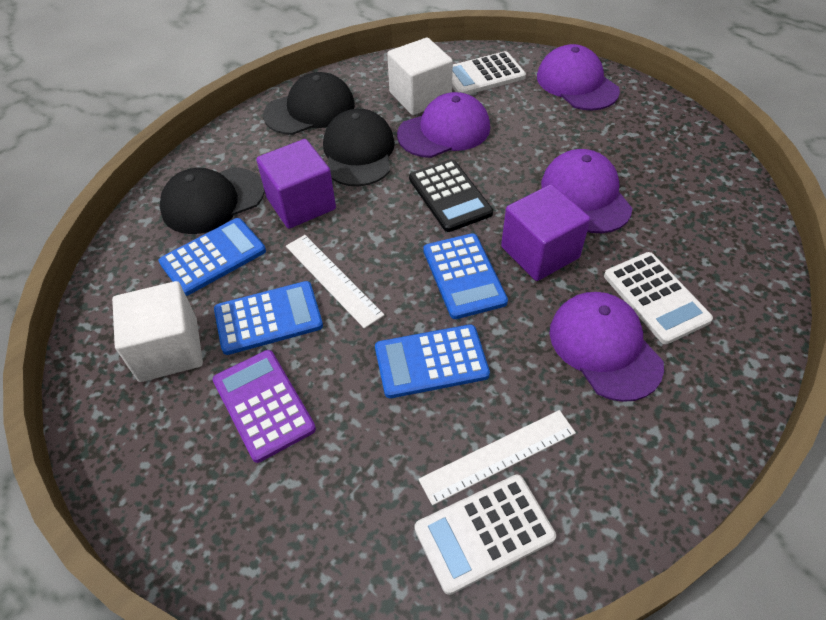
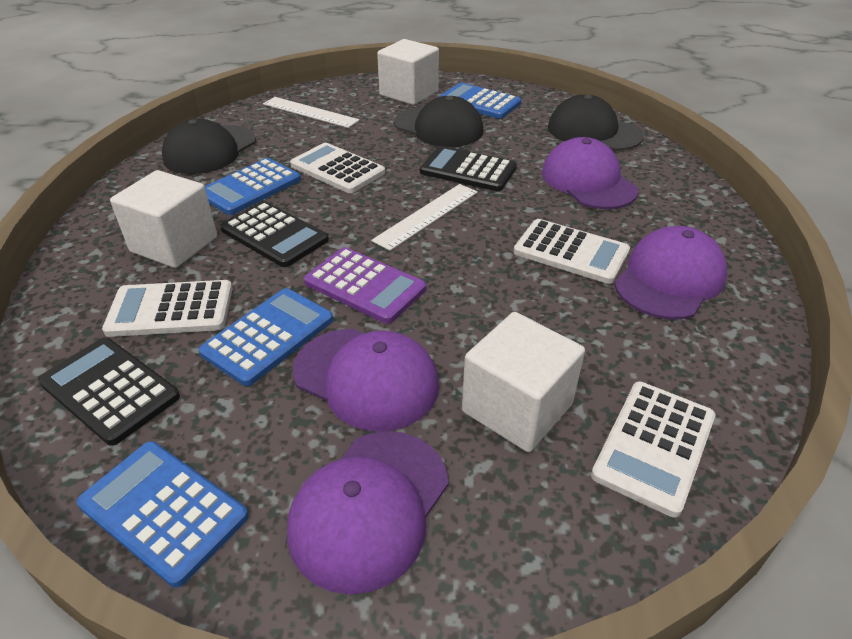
black calculator: [409,159,493,232] = 1 -> [38,338,180,446] [220,201,329,267] [420,146,517,191] = 3
purple cube: [256,139,336,229] [501,184,590,281] = 2 -> none = 0
white calculator: [414,474,556,595] [452,51,526,94] [604,252,713,344] = 3 -> [102,280,233,337] [290,143,385,193] [514,219,630,284] [591,382,715,518] = 4
white cube: [112,281,203,382] [387,37,453,115] = 2 -> [110,170,217,268] [377,39,439,105] [462,312,585,452] = 3

